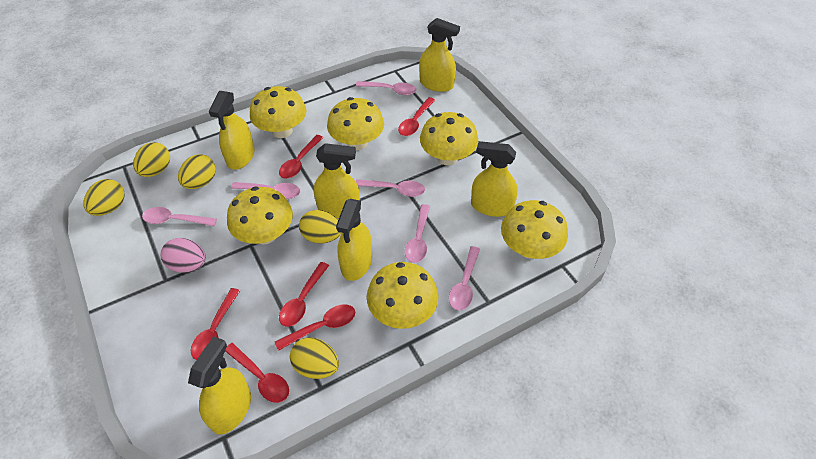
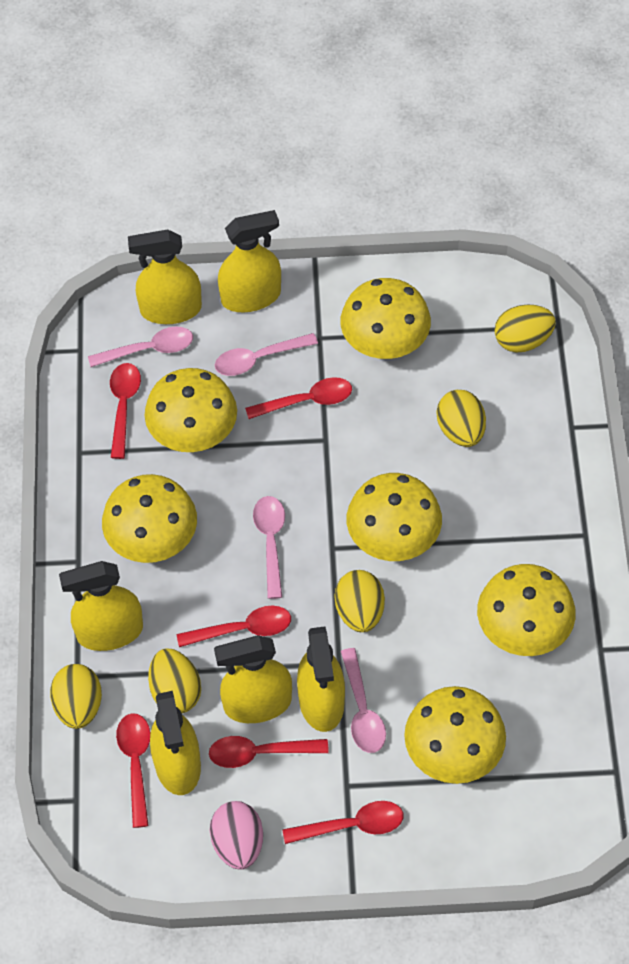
pink spoon: [142,207,217,226] [231,182,300,199] [356,81,416,95] [356,179,425,197] [405,204,430,263] [449,246,480,310] = 6 -> [88,327,193,367] [215,333,318,376] [253,496,285,599] [341,648,386,753] = 4

